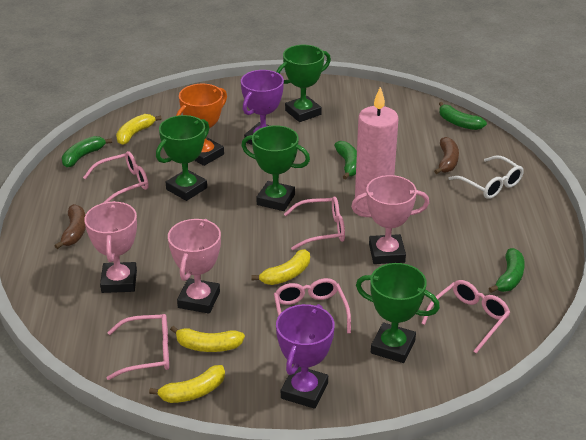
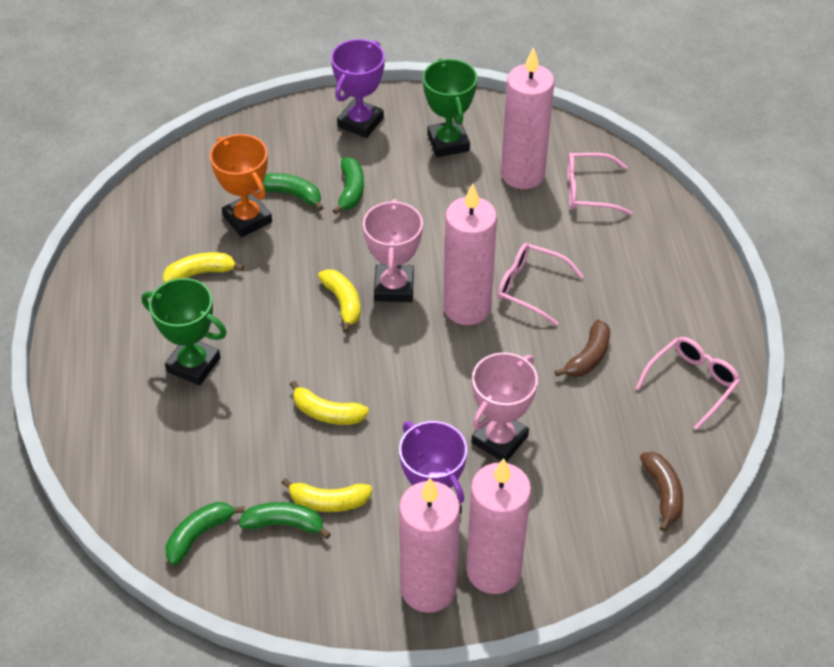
green trophy: [156,115,209,201] [241,125,310,211] [276,45,331,122] [356,263,440,363] = 4 -> [142,278,227,385] [423,59,477,157] = 2
pink candle: [355,87,399,213] = 1 -> [399,478,460,613] [443,183,497,325] [466,459,531,594] [501,47,554,189] = 4
pink glasses: [83,151,149,203] [107,314,169,380] [274,278,351,333] [284,197,345,250] [421,280,510,353] = 5 -> [498,243,584,326] [567,153,632,215] [636,337,740,430] = 3
pink trophy: [84,201,137,293] [168,219,221,314] [351,175,429,264] = 3 -> [363,199,423,302] [472,352,538,462] = 2
white glasses: [449,155,524,199] = 1 -> none = 0

